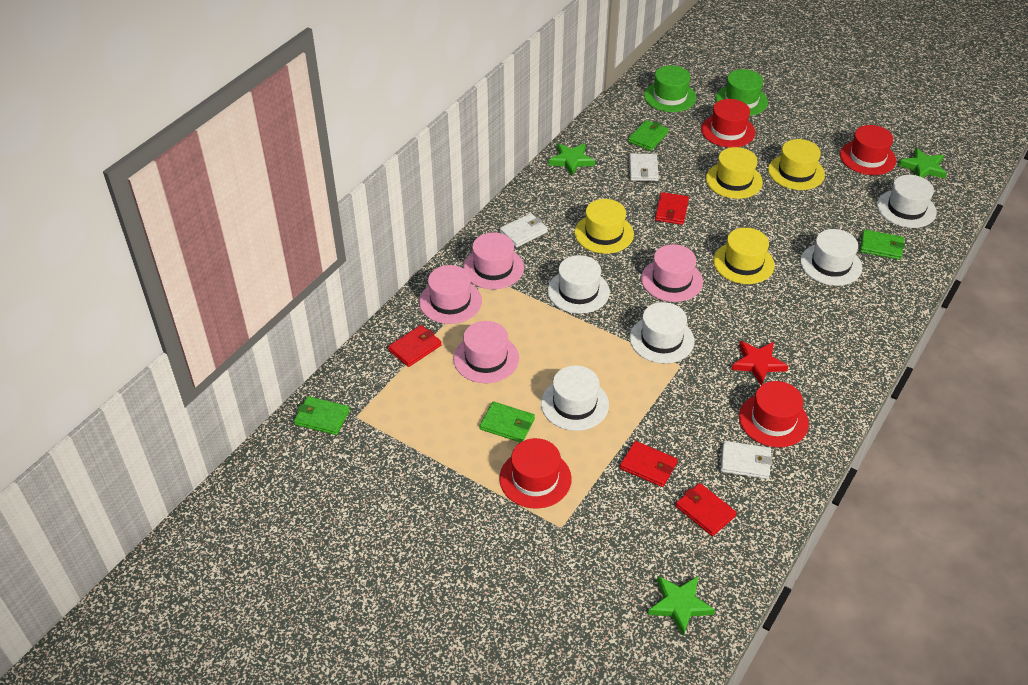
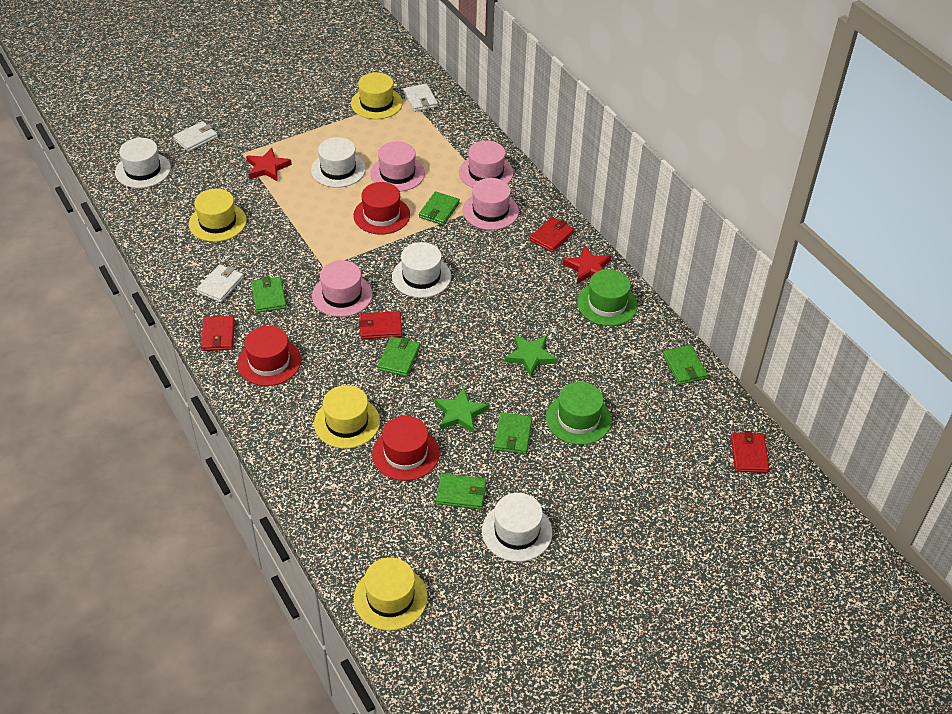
green star: [548,143,595,176] [648,576,715,636] [898,147,947,179] = 3 -> [434,388,489,433] [504,335,558,377] = 2
green wallet: [294,396,350,435] [480,401,535,443] [628,120,669,151] [860,229,905,260] = 4 -> [251,276,286,313] [377,337,420,377] [419,191,460,225] [436,473,486,509] [494,412,532,454] [663,345,708,385] = 6
red hat: [499,438,571,509] [701,99,755,148] [739,381,809,447] [840,125,896,175] = 4 -> [237,326,301,386] [353,182,410,235] [372,416,440,481] = 3
red star: [731,341,788,385] = 1 -> [246,148,292,182] [563,246,611,284] = 2
white hat: [541,365,609,431] [548,255,610,314] [630,302,695,364] [800,229,862,286] [877,175,936,228] = 5 -> [115,138,171,188] [311,137,366,188] [392,242,451,298] [482,493,553,562] = 4

